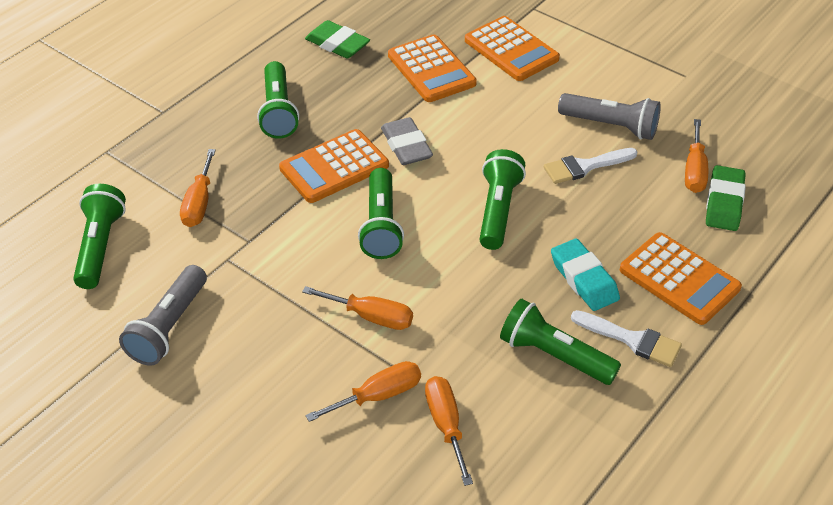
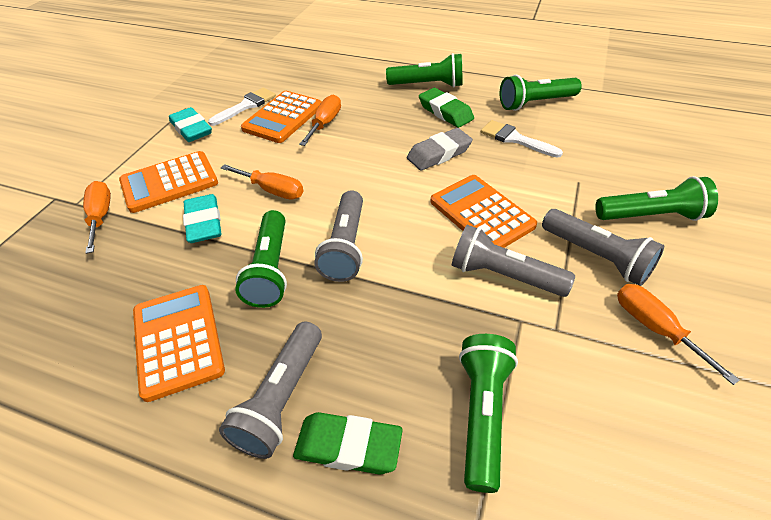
grey flashlight: [119,265,207,366] [558,93,661,140] = 2 -> [219,322,322,459] [315,190,363,282] [452,225,575,297] [542,209,664,286] = 4
orange screwdriver: [180,149,216,227] [302,286,413,330] [305,361,421,422] [425,376,473,486] [685,119,708,193] = 5 -> [83,181,111,254] [221,164,303,200] [299,94,341,146] [617,284,740,385] = 4
turquoise eraser: [551,239,620,311] = 1 -> [169,107,212,142] [183,194,221,243] = 2

